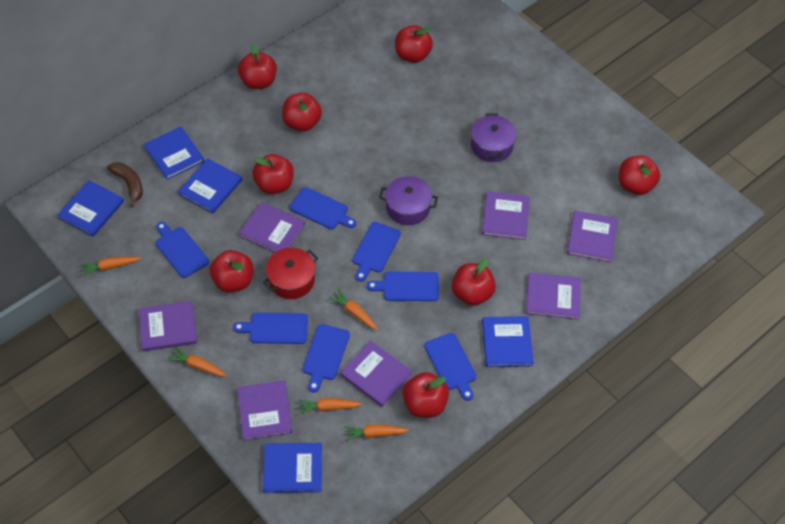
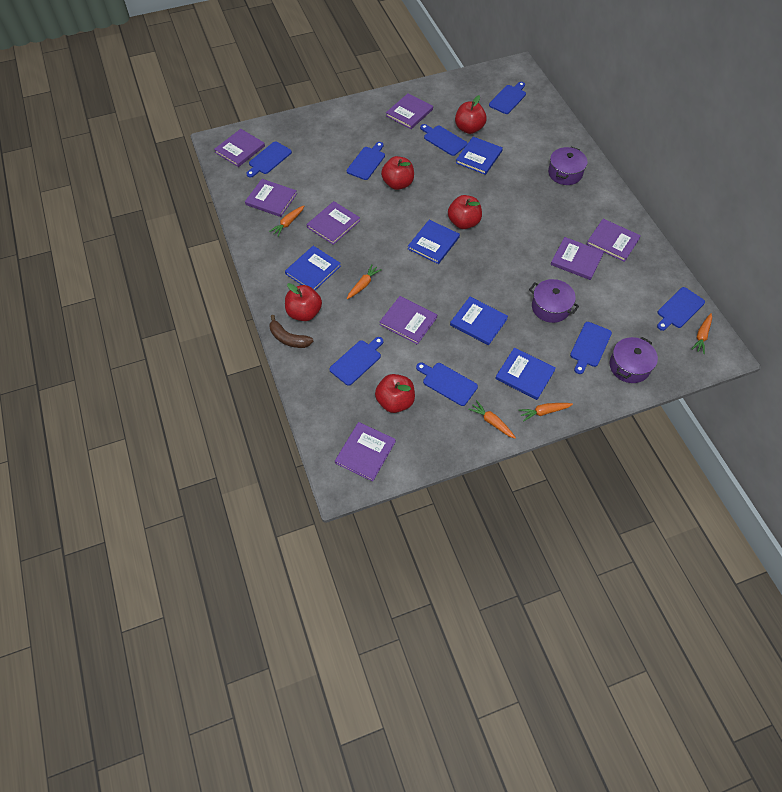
blue cutting board: [156,222,209,278] [233,313,308,344] [289,187,356,229] [302,324,350,393] [352,222,401,282] [367,272,439,301] [424,333,476,401] = 7 -> [246,142,292,178] [329,337,384,386] [347,142,385,180] [416,362,478,406] [420,124,467,156] [489,82,526,114] [570,322,612,374] [657,287,705,331] = 8
purple book: [139,301,197,351] [237,381,292,440] [239,202,305,253] [340,341,413,407] [482,191,530,240] [526,273,581,320] [567,210,618,263] = 7 -> [214,129,265,167] [245,179,297,217] [307,201,360,245] [335,422,396,482] [380,296,437,345] [386,93,433,129] [551,237,604,280] [587,219,641,262] = 8
purple pot: [379,176,438,225] [471,114,517,162] = 2 -> [529,279,579,323] [548,147,587,185] [610,337,658,383] = 3
red apple: [210,250,253,292] [238,44,277,89] [252,154,294,194] [282,93,322,131] [395,25,433,63] [402,372,449,418] [452,258,496,306] [619,155,660,195] = 8 -> [285,283,322,321] [375,374,415,413] [381,156,414,190] [448,195,482,229] [455,95,487,134] = 5
red pot: [263,248,318,299] = 1 -> none = 0

